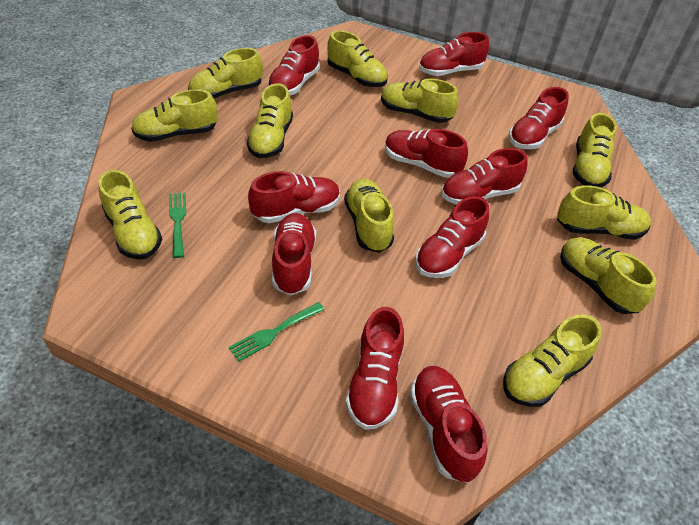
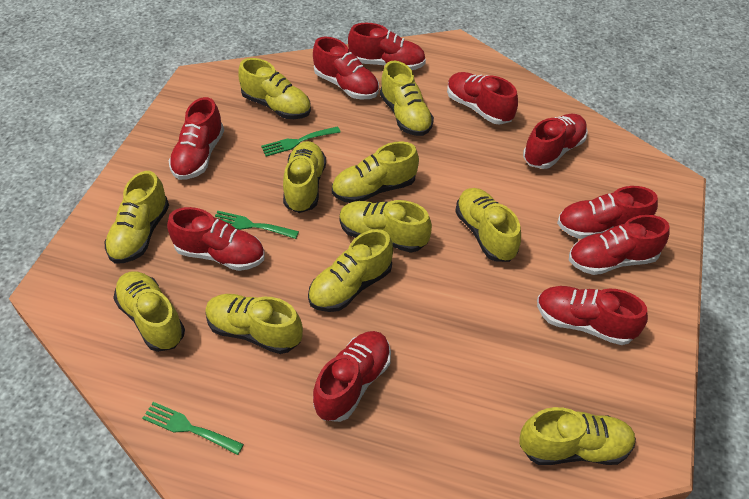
green fork: [169,193,186,258] [229,302,324,362] = 2 -> [142,402,244,455] [215,211,299,239] [261,126,340,157] = 3

